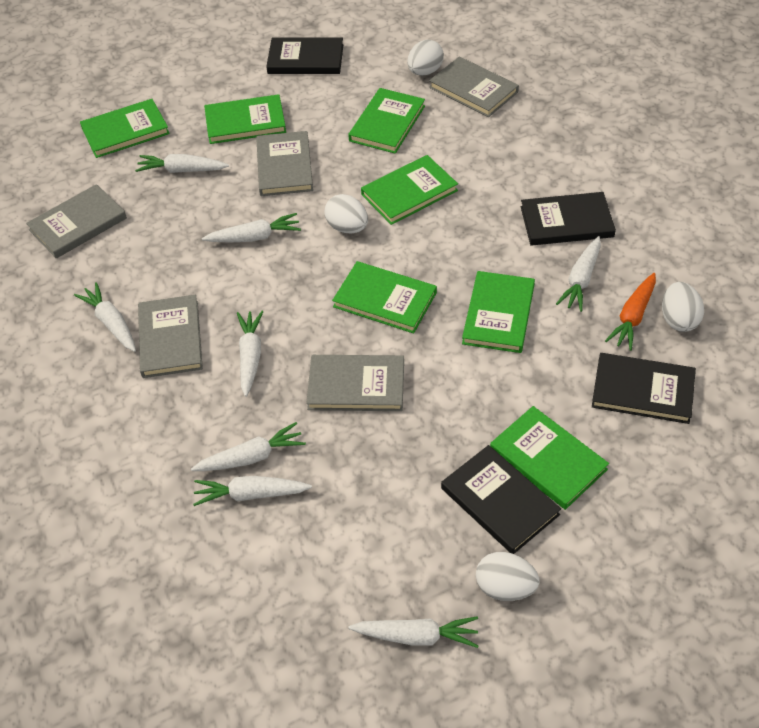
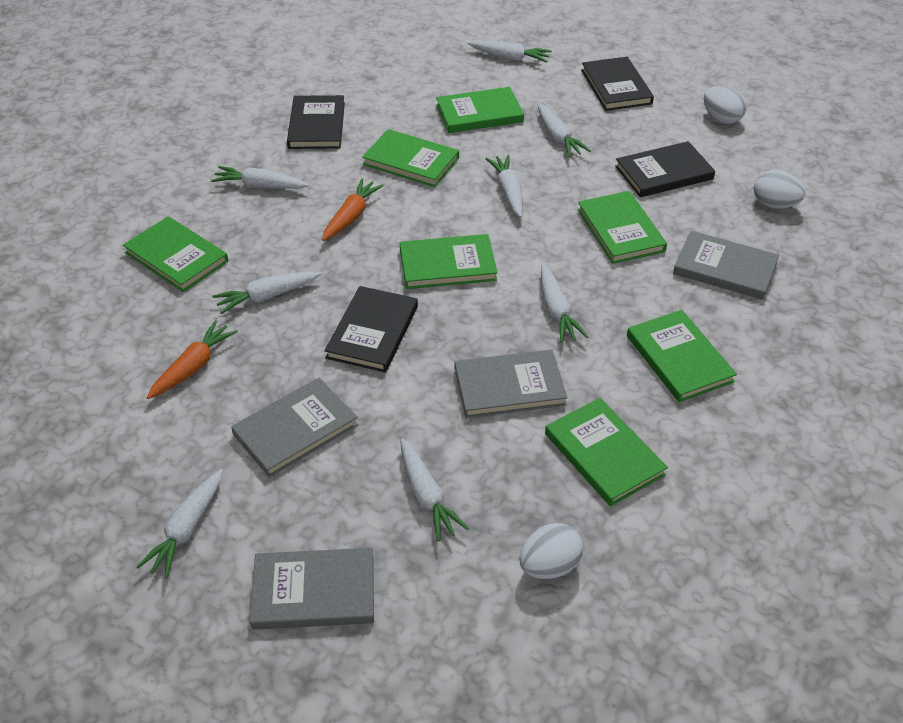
grey book: [26,184,127,259] [138,295,203,378] [256,131,313,196] [306,355,404,411] [429,57,519,117] = 5 -> [231,378,358,477] [250,548,374,630] [455,350,568,418] [673,231,779,300] = 4
orange carrot: [605,273,656,351] = 1 -> [146,320,238,399] [322,178,384,241] = 2
white egg: [324,194,368,233] [407,40,444,76] [476,552,540,601] [662,282,704,332] = 4 -> [520,523,583,579] [704,86,747,124] [754,170,806,209] = 3

